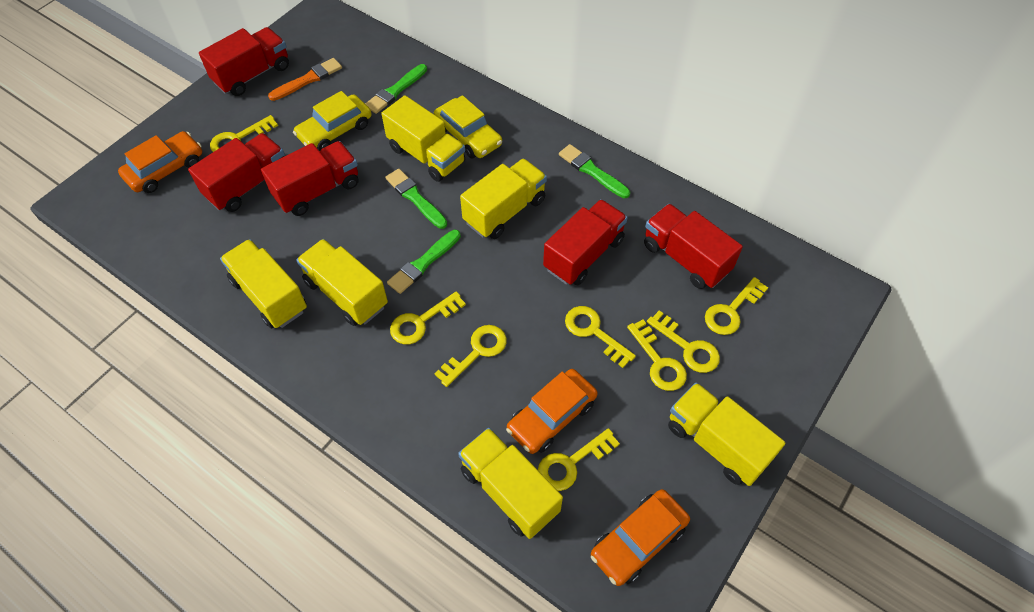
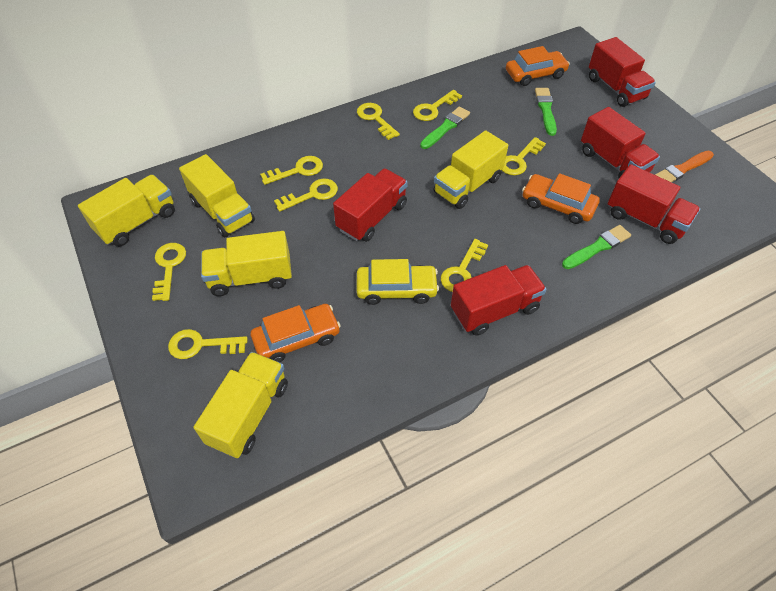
green brush: [365,64,427,114] [385,169,447,229] [387,230,461,294] [559,144,630,198] = 4 -> [420,107,470,149] [535,88,557,136] [562,225,631,269] = 3
yellow car: [293,91,372,151] [434,95,502,159] = 2 -> [357,259,439,305] = 1
yellow truck: [220,239,307,328] [296,239,388,326] [381,95,465,182] [458,428,563,539] [460,159,547,239] [668,383,785,486] = 6 -> [78,175,175,246] [179,154,255,237] [194,352,288,458] [201,231,292,296] [434,130,508,209] = 5

